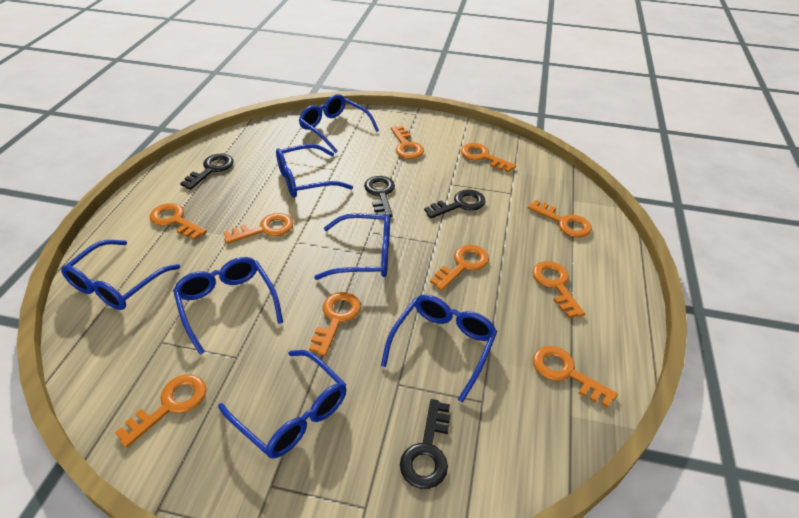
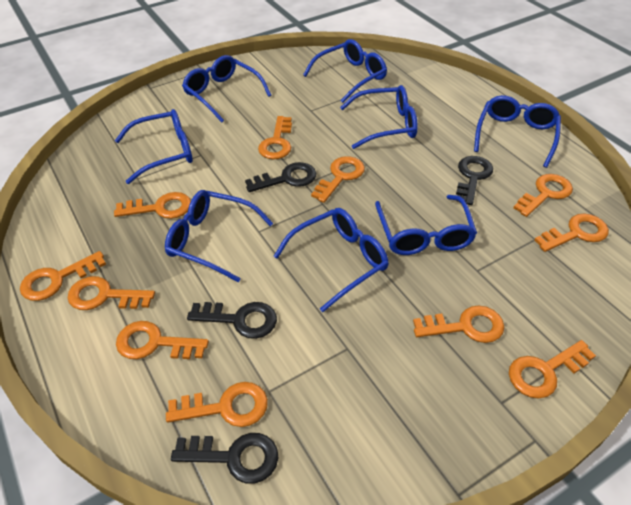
blue glasses: [61,240,180,310] [173,257,283,355] [218,350,347,458] [276,144,353,198] [299,94,379,153] [314,213,390,280] [381,295,497,402] = 7 -> [115,109,193,184] [165,190,273,282] [182,55,271,122] [274,208,389,312] [303,39,387,103] [340,85,418,149] [375,195,477,255] [474,95,561,168] = 8
orange key: [115,374,206,448] [150,203,207,240] [223,213,293,244] [309,292,361,356] [391,126,424,159] [430,245,489,291] [461,143,516,173] [528,200,592,238] [532,261,585,318] [533,346,618,408] = 10 -> [20,251,106,301] [68,276,155,310] [114,192,191,219] [116,321,209,359] [166,382,268,427] [258,116,292,159] [311,156,365,203] [413,305,505,343] [509,340,596,399] [513,174,573,217] [535,213,609,252] = 11

